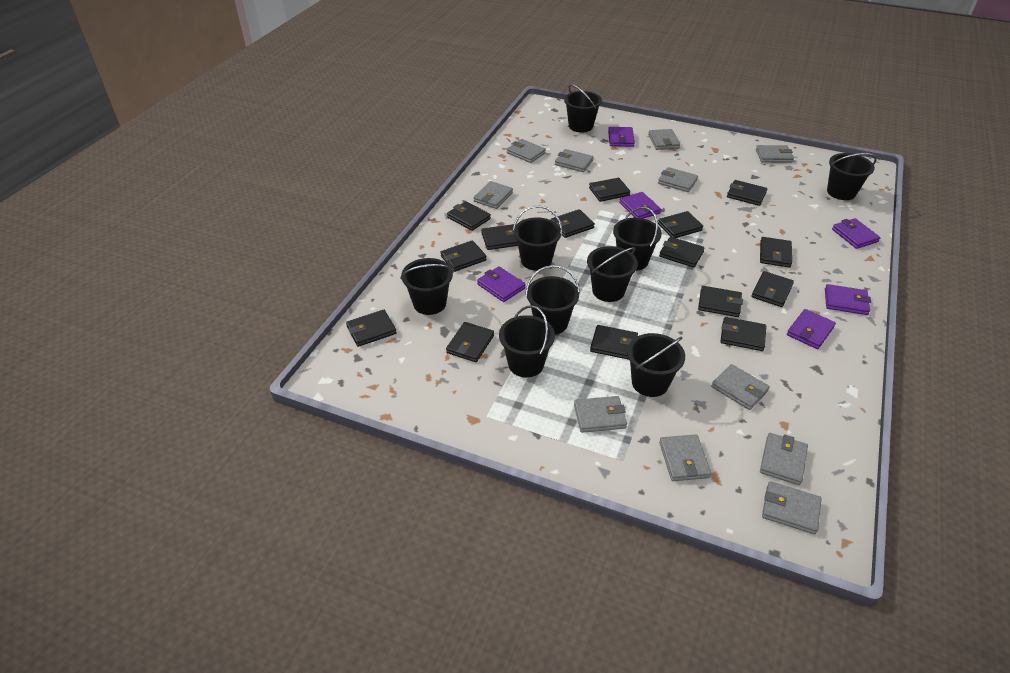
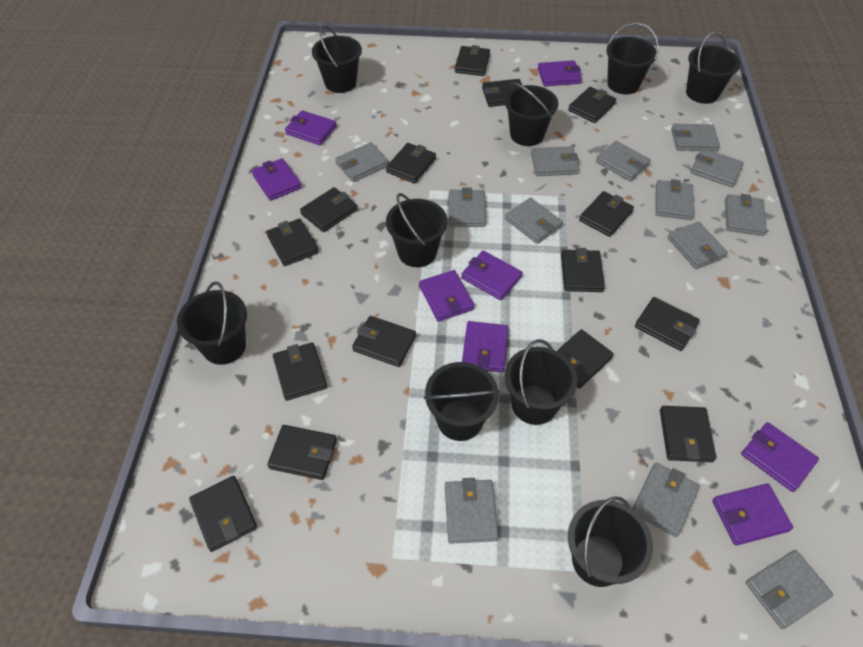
grey wallet: [473,181,513,209] [507,139,546,163] [555,149,593,172] [574,396,627,433] [648,129,680,150] [658,167,698,192] [659,434,711,481] [711,364,770,410] [756,145,794,163] [760,433,808,485] [762,481,822,534] = 11 -> [335,142,389,182] [445,478,498,544] [449,187,486,227] [505,198,563,244] [531,146,579,176] [596,141,651,181] [632,462,700,537] [655,179,694,220] [668,222,728,269] [671,124,720,151] [690,148,744,187] [725,194,767,236] [746,550,833,629] = 13
purple wallet: [477,266,526,302] [608,127,635,147] [619,192,661,219] [787,309,836,349] [825,284,871,315] [832,218,880,249] = 6 -> [252,158,302,201] [285,110,337,145] [419,270,474,322] [461,251,523,300] [462,321,508,373] [538,60,582,86] [712,483,793,546] [741,422,819,492] = 8

